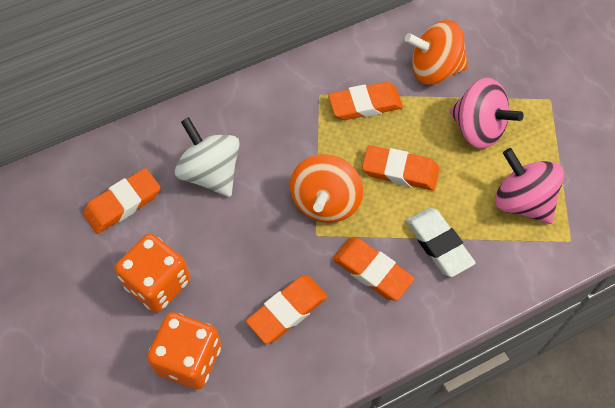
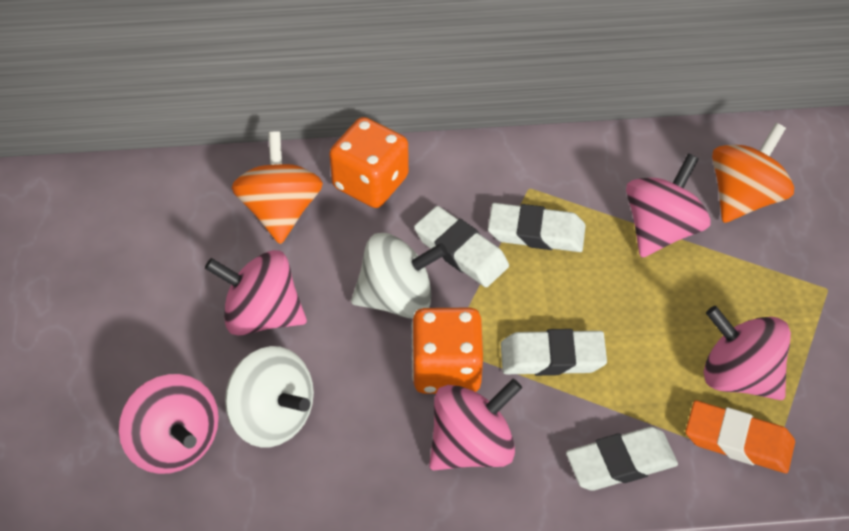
orange eraser: [83,168,160,234] [246,275,328,344] [328,82,403,120] [332,238,415,301] [362,145,439,191] = 5 -> [686,400,795,473] = 1
pink spinning top: [449,78,524,149] [495,148,564,224] = 2 -> [119,374,219,474] [205,250,307,335] [429,379,522,470] [626,153,711,258] [704,306,791,400] = 5
white eraser: [406,208,475,277] = 1 -> [414,206,509,287] [488,203,586,252] [501,329,607,376] [566,427,678,491] = 4
white spinning top: [175,117,240,197] = 1 -> [225,346,314,447] [351,233,447,319] = 2

